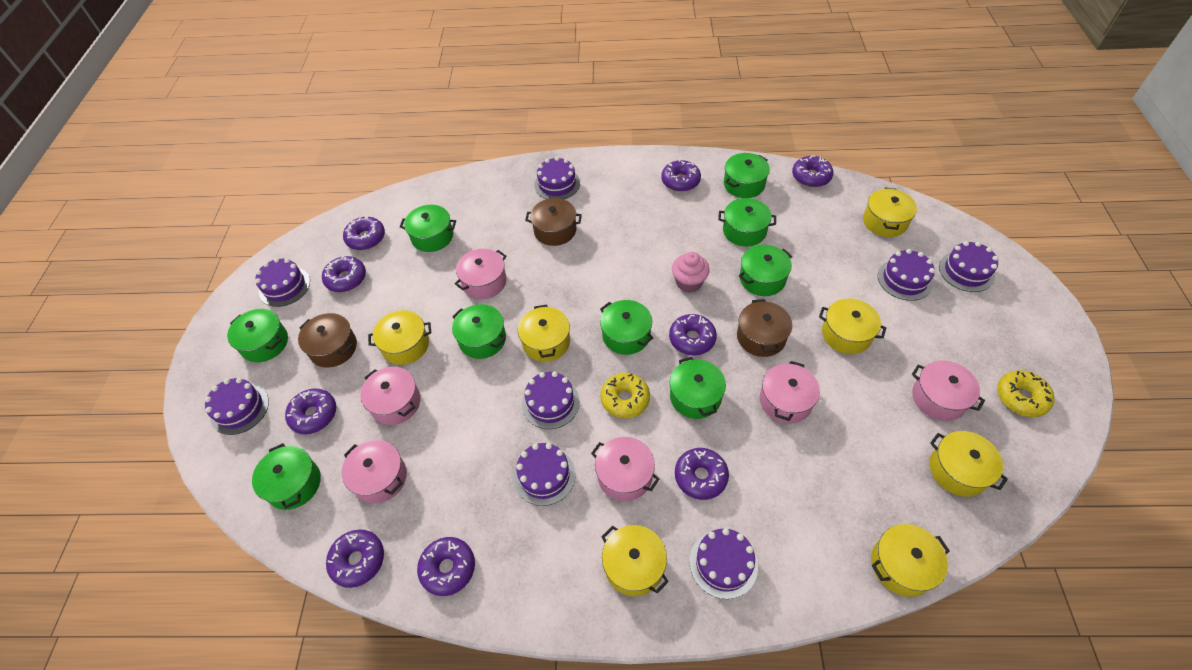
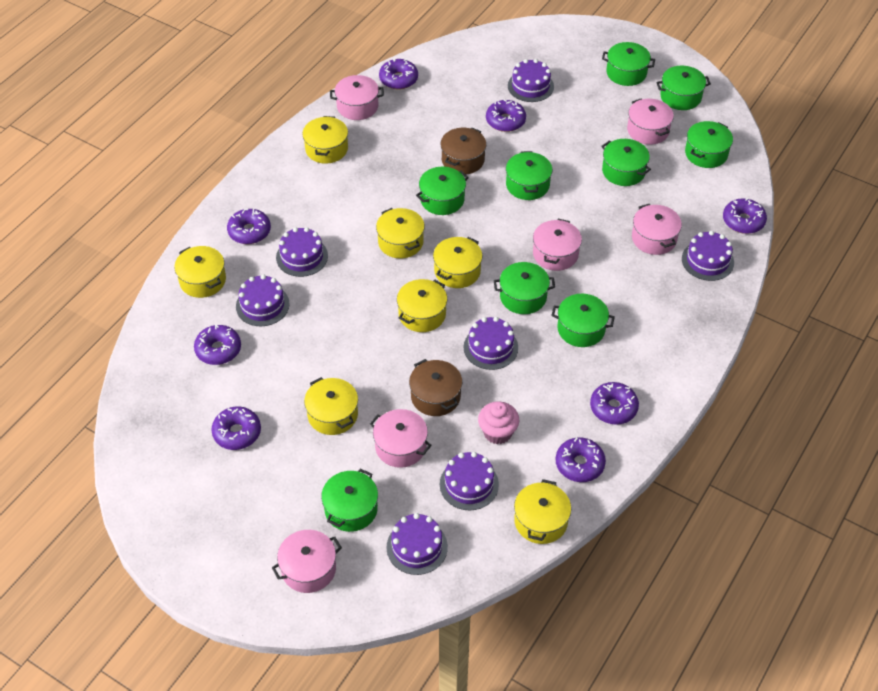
brown pot: [298,313,357,368] [525,198,582,246] [737,299,792,357] = 3 -> [409,359,462,416] [441,127,486,174] = 2
purple cake: [205,378,269,435] [255,258,310,307] [514,443,576,506] [522,371,580,429] [535,157,580,200] [690,528,758,599] [878,249,935,301] [939,241,999,292] = 8 -> [236,274,290,326] [276,227,328,277] [386,513,448,575] [440,452,499,510] [464,317,518,370] [508,59,554,102] [682,231,734,281] = 7
purple donut: [285,388,336,434] [322,256,366,292] [326,529,384,588] [343,216,385,250] [417,537,475,596] [661,159,701,192] [669,314,717,355] [675,448,729,500] [792,155,833,187] = 9 -> [194,324,241,365] [211,407,261,450] [227,209,271,244] [379,58,418,90] [486,99,526,132] [556,438,606,482] [590,382,639,425] [723,198,767,234] = 8
yellow donut: [600,373,650,418] [997,370,1055,417] = 2 -> none = 0

